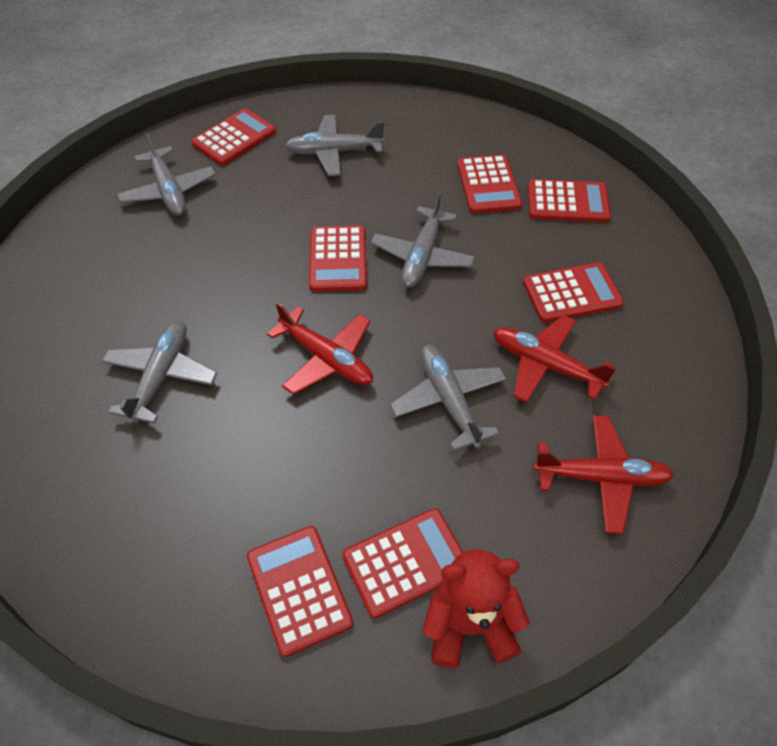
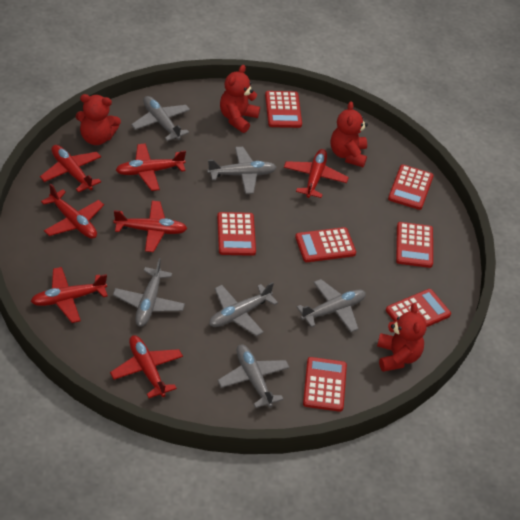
grey plane: [102,320,217,424] [117,132,216,216] [285,115,385,176] [371,192,475,287] [390,344,506,451] = 5 -> [113,258,185,327] [131,96,190,141] [207,147,277,194] [209,282,278,337] [217,344,290,408] [297,279,366,332] = 6
red plane: [267,301,373,394] [493,315,616,402] [533,415,675,534] = 3 -> [31,267,108,323] [40,145,101,192] [41,183,104,239] [110,335,183,398] [113,201,187,252] [116,143,186,191] [284,149,349,198] = 7
red teddy bear: [423,549,530,668] = 1 -> [76,94,121,145] [220,65,260,133] [331,101,368,167] [377,303,427,372] = 4

